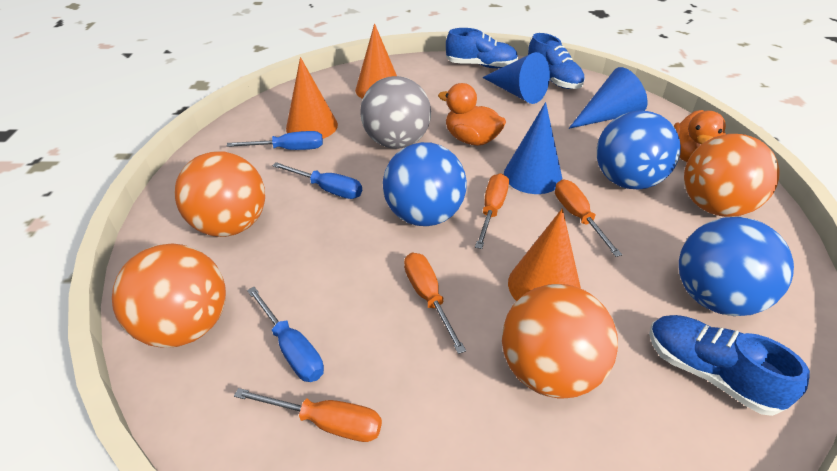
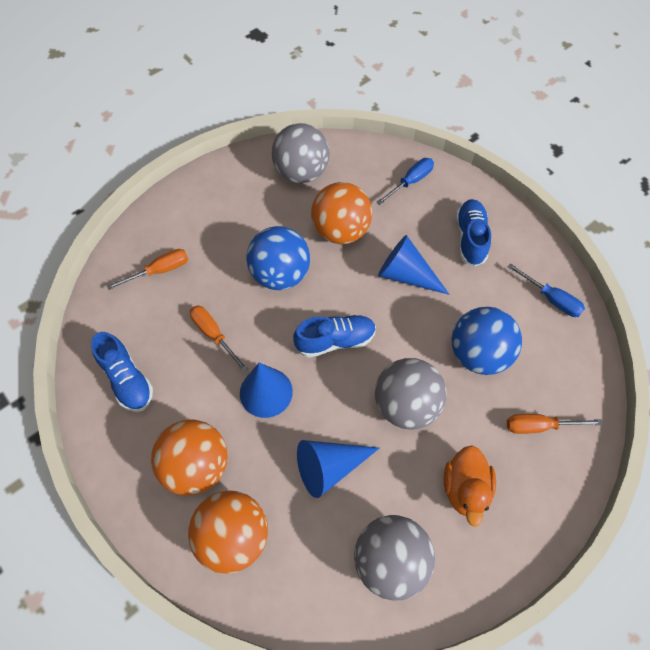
blue ball: [383,142,467,226] [597,110,681,189] [679,217,794,316] = 3 -> [246,226,310,290] [452,307,522,375] = 2
blue screwdriver: [226,131,323,150] [247,287,324,382] [272,162,362,199] = 3 -> [376,158,434,205] [507,263,585,317] = 2
grey ball: [360,76,431,149] = 1 -> [272,123,329,183] [354,515,435,600] [375,358,447,430] = 3
orange ball: [112,244,226,348] [175,151,265,237] [502,284,618,399] [684,134,780,217] = 4 -> [151,420,228,496] [188,491,268,574] [311,182,372,244] = 3
orange cone: [286,57,338,139] [355,23,397,99] [508,208,581,301] = 3 -> none = 0
orange duck: [438,83,506,146] [674,110,726,162] = 2 -> [444,446,496,527] = 1
orange screwdriver: [234,388,382,442] [404,253,466,354] [475,173,509,249] [555,180,622,257] = 4 -> [107,249,188,290] [190,306,248,372] [507,414,603,434] = 3

